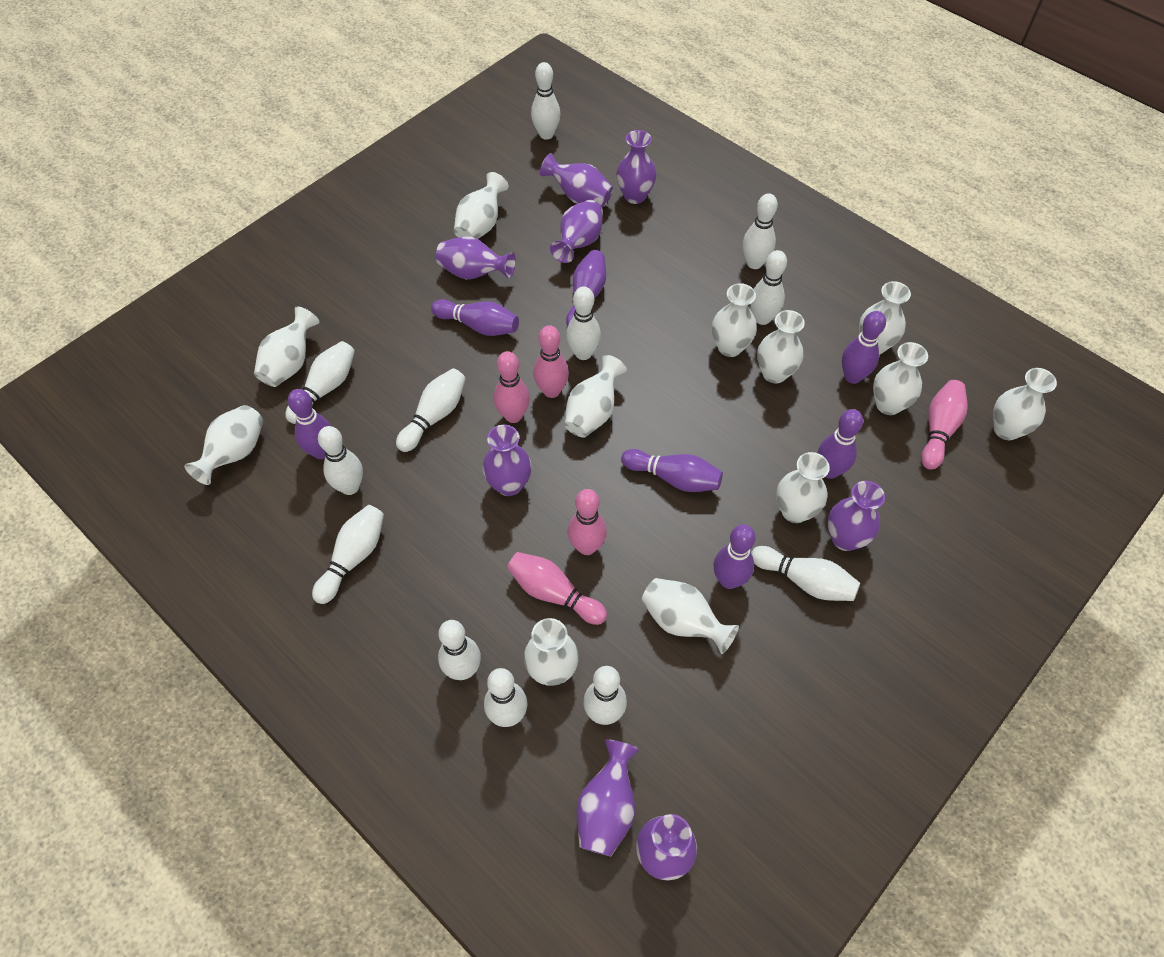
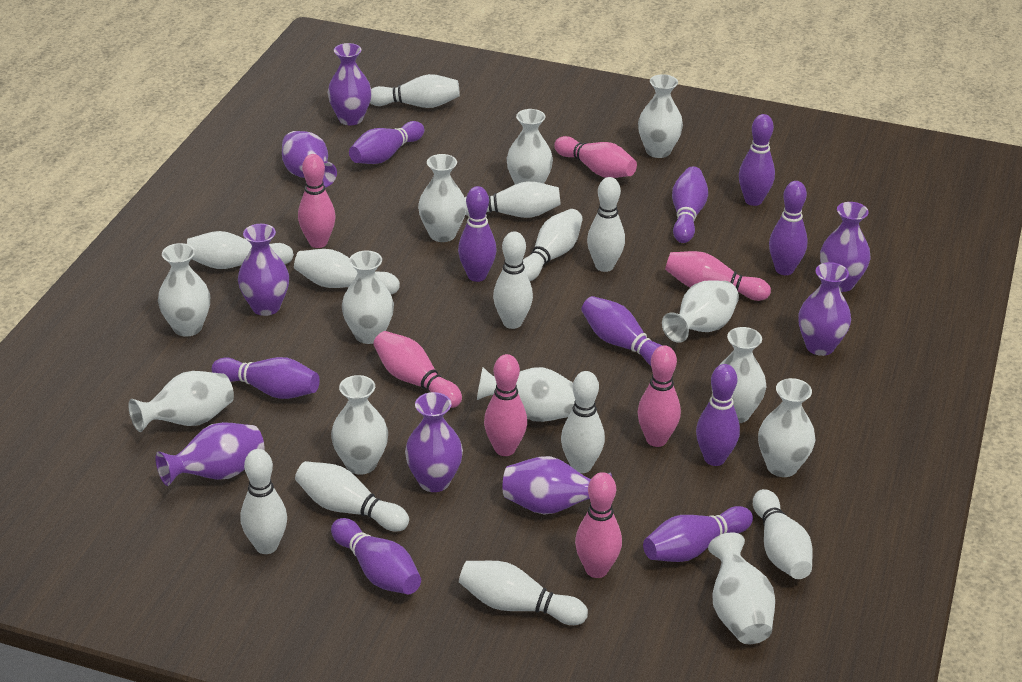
pink bowling pin: [494,351,530,423] [507,552,607,625] [533,325,569,398] [567,489,607,555] [921,380,968,470] = 5 -> [298,154,336,248] [373,331,462,408] [484,354,527,456] [554,136,637,178] [575,472,622,578] [638,345,681,447] [665,251,771,301] = 7
purple bowling pin: [288,389,331,459] [431,299,519,336] [566,250,606,327] [621,449,723,492] [714,524,755,589] [818,409,863,479] [842,311,886,384] = 7 -> [212,357,320,399] [331,518,421,595] [349,121,424,164] [458,186,497,282] [581,296,663,366] [643,506,753,562] [672,167,708,243] [696,364,740,466] [739,114,775,206] [769,181,807,275] = 10

